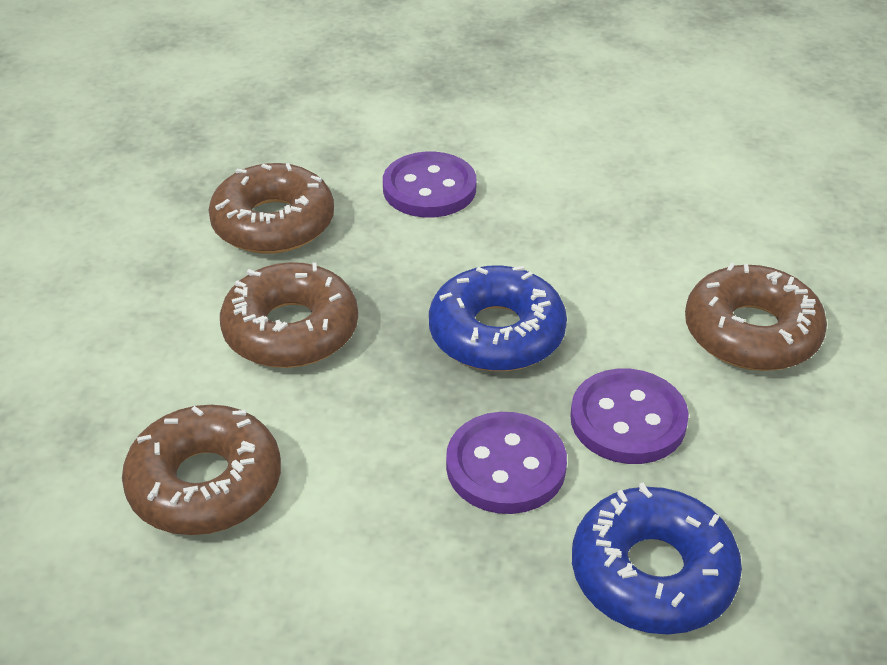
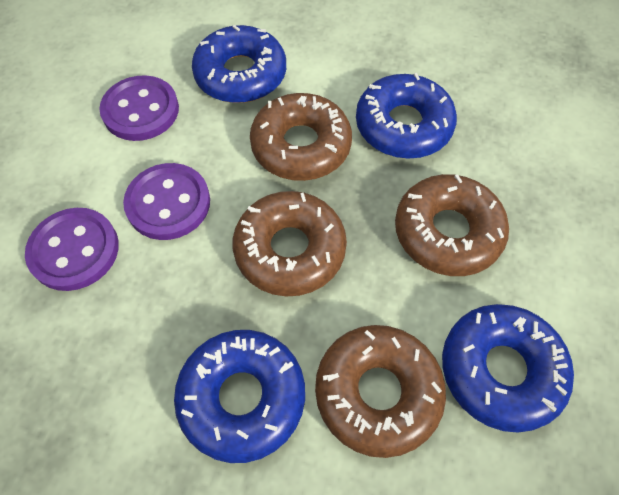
blue donut: [429,265,567,371] [572,483,742,635] = 2 -> [174,330,305,463] [192,25,286,103] [356,73,457,159] [442,304,574,433] = 4

